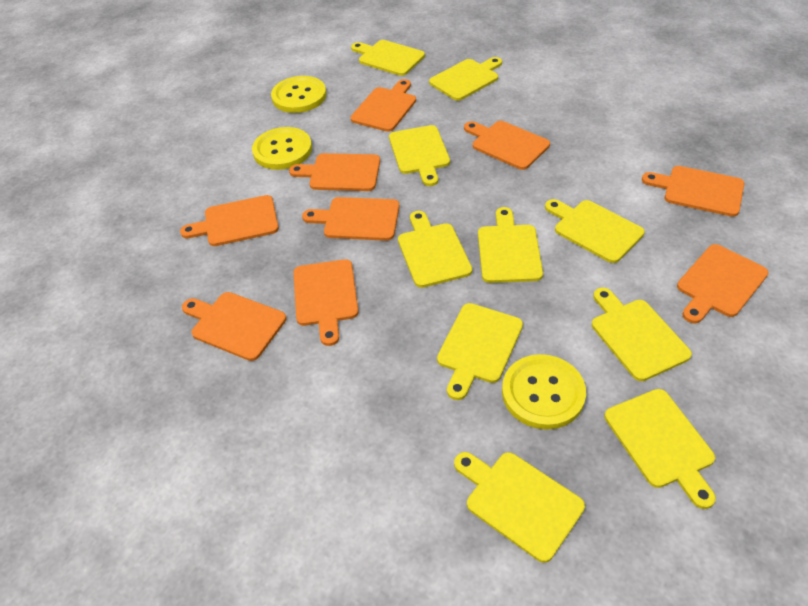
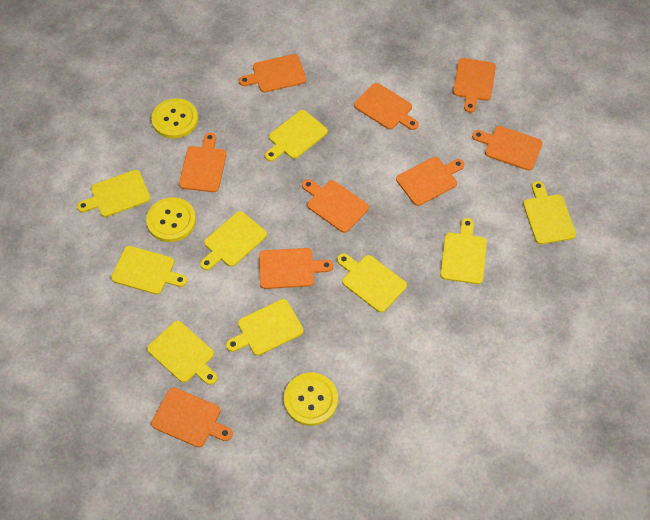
yellow cutting board: [351,40,425,76] [389,125,450,186] [398,211,472,288] [429,57,502,101] [437,303,523,400] [454,452,585,563] [478,207,543,283] [545,199,645,263] [592,288,692,381] [604,389,716,509] = 10 -> [77,170,151,217] [111,246,187,294] [147,321,217,385] [200,211,267,270] [226,299,304,356] [265,110,328,161] [337,253,407,313] [440,218,487,284] [523,181,576,244] = 9

